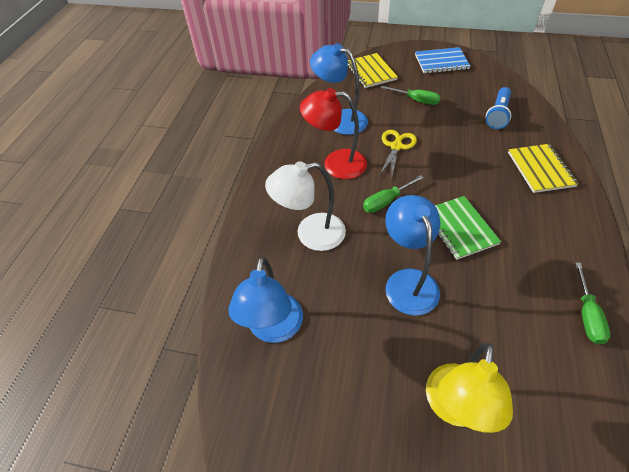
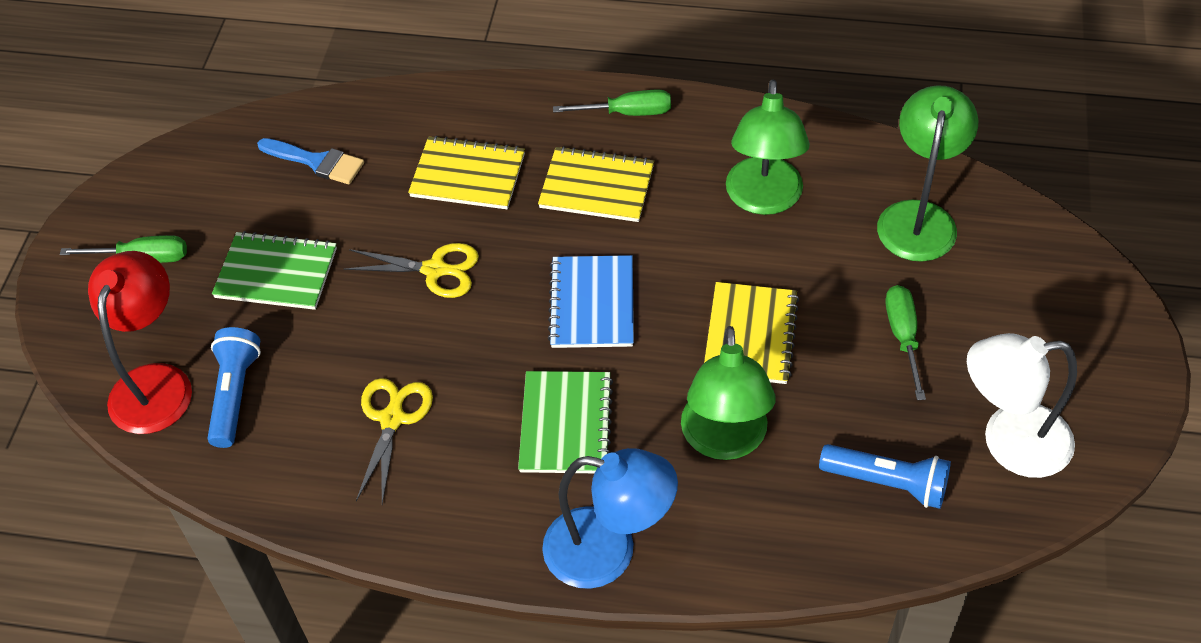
blue brush: none = 0 -> [257,138,364,184] = 1
blue flashlight: [486,87,511,129] = 1 -> [207,327,261,448] [819,444,951,509] = 2
blue lamp: [228,257,303,343] [310,43,368,135] [385,195,440,316] = 3 -> [542,448,678,589] = 1
green lamp: none = 0 -> [681,326,776,460] [726,80,810,215] [877,85,978,262] = 3
green notebook: [435,196,501,260] = 1 -> [212,231,337,310] [518,371,613,473] = 2
yellow lamp: [426,343,513,433] = 1 -> none = 0
yellow notebook: [348,53,398,88] [508,144,578,193] = 2 -> [408,136,525,209] [538,146,654,222] [704,282,799,384] = 3
yellow scissors: [379,130,417,180] = 1 -> [344,243,479,298] [356,378,433,504] = 2

